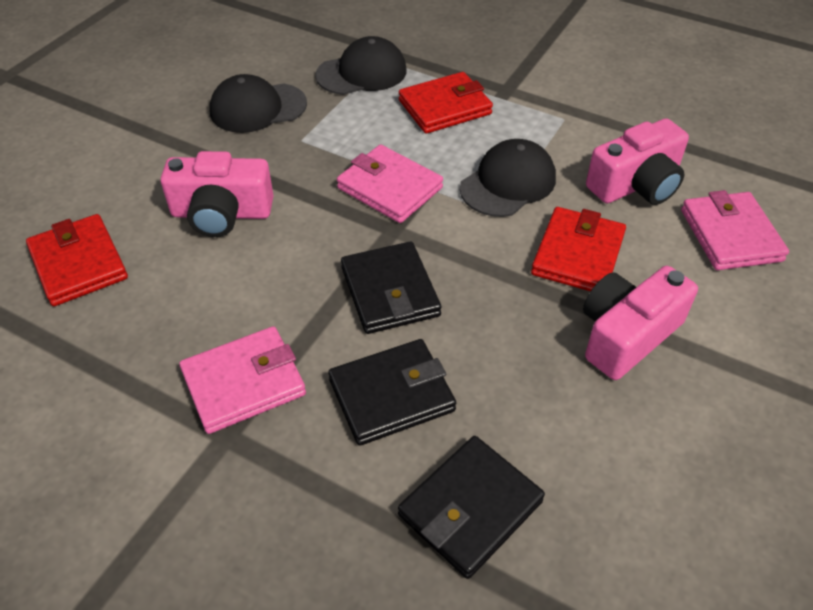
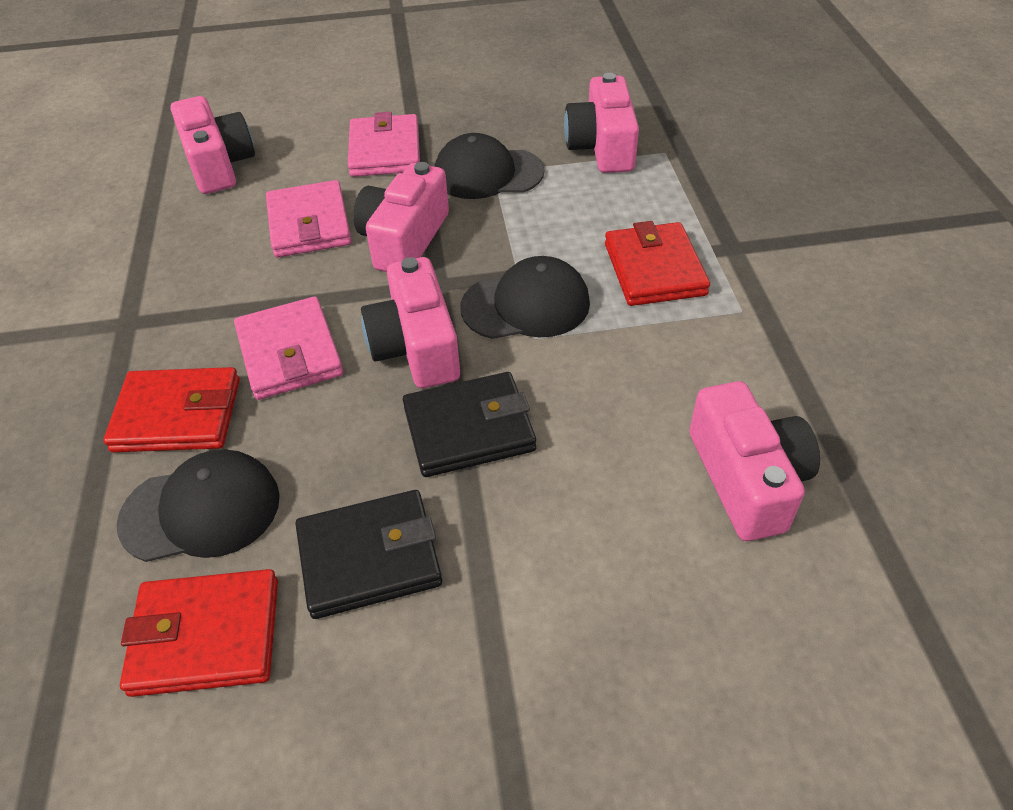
black wallet: [328,339,456,446] [341,242,441,334] [398,436,545,579] = 3 -> [296,490,442,619] [403,372,536,477] = 2
pink camera: [161,151,274,237] [583,266,698,380] [586,118,689,205] = 3 -> [171,96,255,194] [353,162,449,272] [361,257,460,388] [564,73,639,173] [689,381,820,541] = 5

